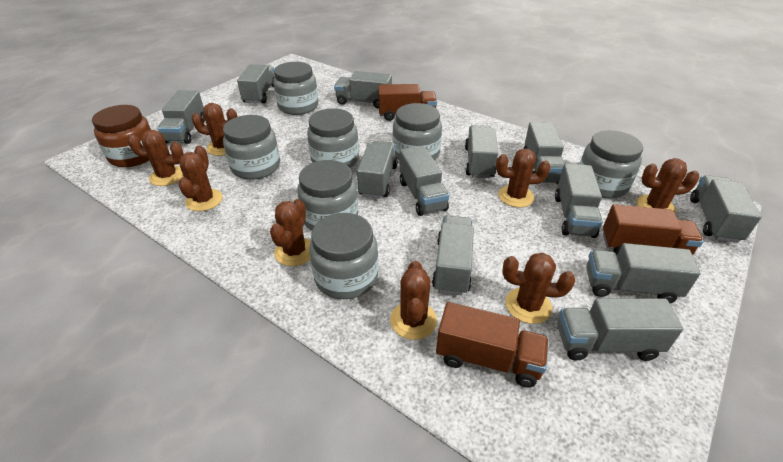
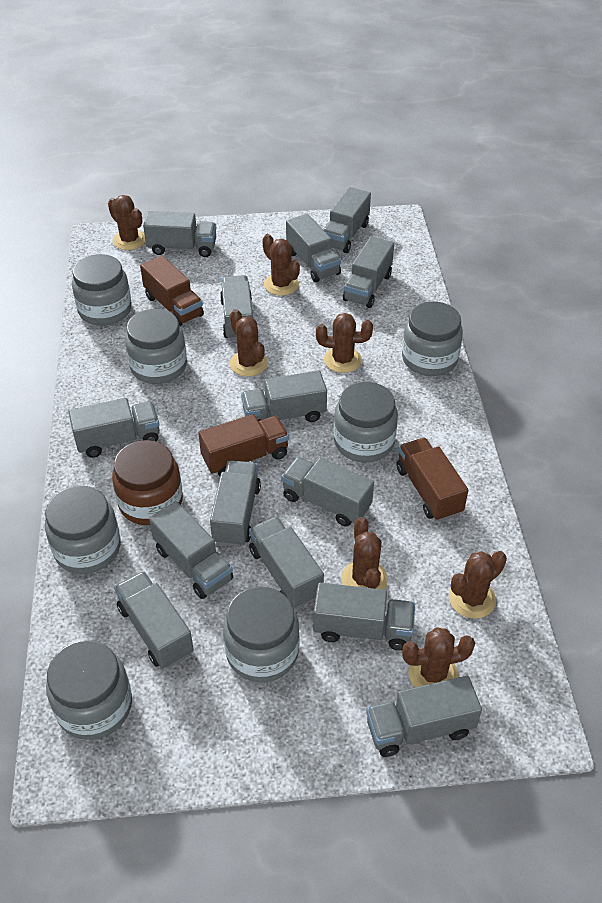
brown cactus: [127,130,184,186] [178,145,223,211] [191,103,237,156] [270,199,311,266] [390,261,437,340] [496,149,551,207] [503,253,575,324] [636,158,700,213] = 8 -> [108,195,146,250] [230,309,268,377] [262,234,300,296] [316,313,373,373] [342,517,388,590] [402,627,475,687] [449,551,507,619] = 7
grey truck: [158,90,205,144] [237,64,275,104] [334,71,392,108] [357,141,398,199] [399,145,449,216] [432,215,474,295] [465,125,498,178] [524,122,564,184] [555,164,603,238] [558,298,683,361] [586,243,701,303] [690,175,762,243] = 12 -> [69,398,160,458] [114,571,194,669] [143,211,216,257] [149,501,233,599] [210,460,261,547] [220,275,253,341] [241,370,327,422] [249,516,324,608] [281,457,374,527] [286,214,341,282] [313,582,415,650] [323,187,371,253] [343,237,394,308] [366,676,482,757] = 14

